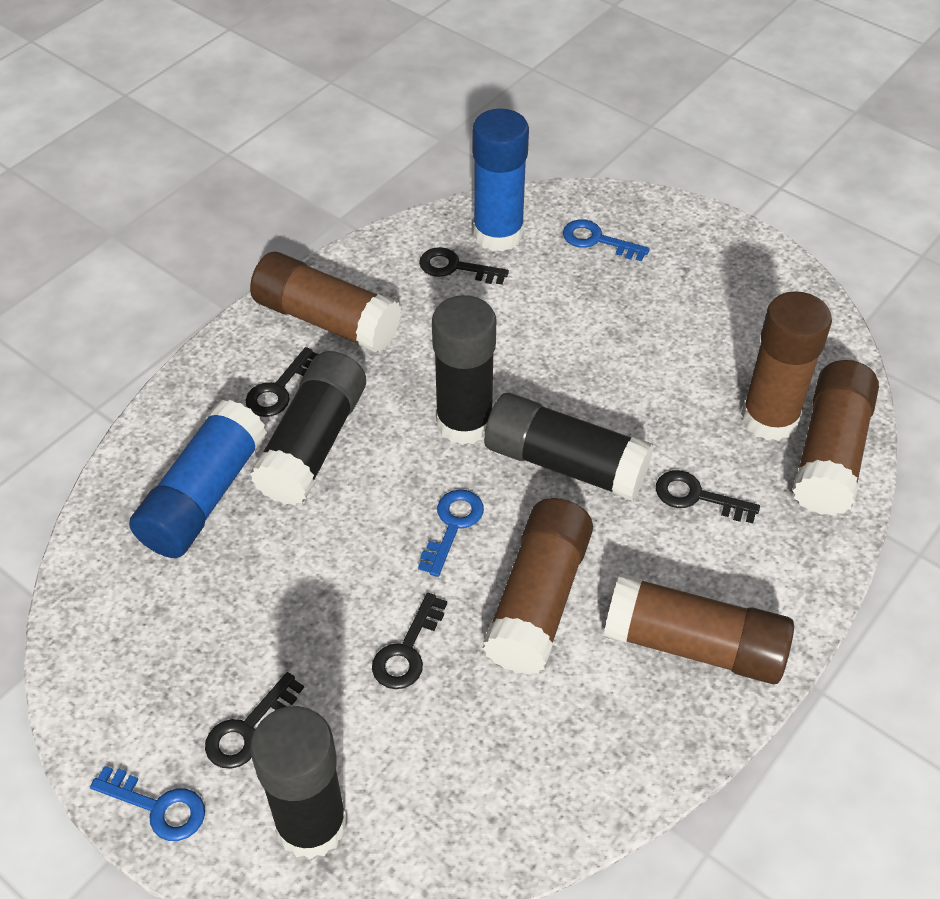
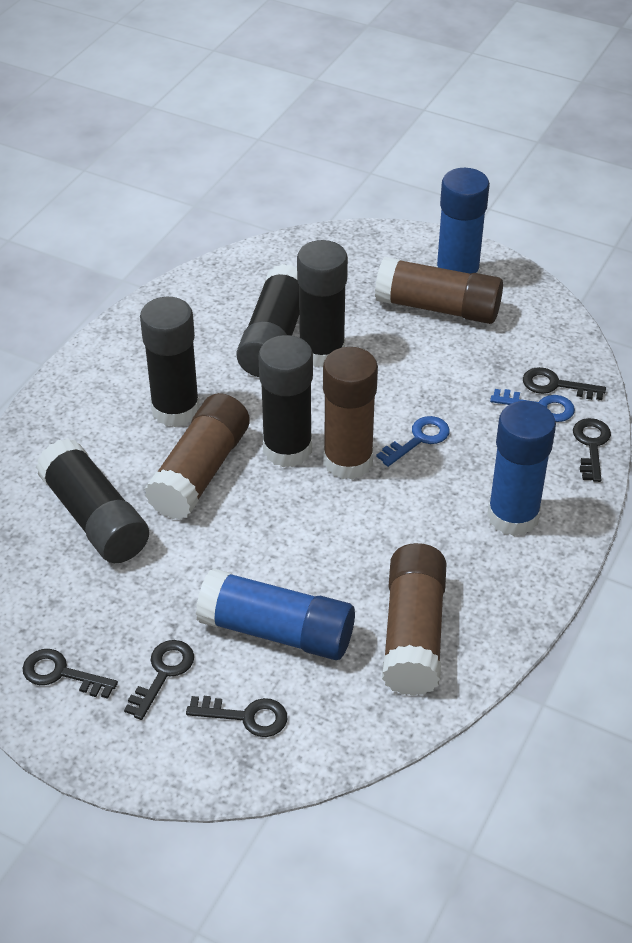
black glue stick: [250,351,366,505] [250,706,347,859] [432,295,496,445] [484,393,654,500] = 4 -> [36,438,149,563] [140,297,200,427] [236,264,299,377] [258,335,313,467] [297,240,348,367] = 5
blue glue stick: [129,400,267,558] [472,109,529,252] = 2 -> [196,568,355,660] [436,168,490,274] [487,401,556,536] = 3
blue key: [90,766,205,841] [418,489,484,577] [563,219,650,262] = 3 -> [377,416,450,467] [490,389,575,422] = 2
brown glue stick: [250,252,401,353] [482,498,593,675] [604,573,794,684] [741,291,832,441] [792,360,879,516] = 5 -> [145,393,250,520] [323,347,378,480] [375,257,503,324] [382,543,447,696] = 4

